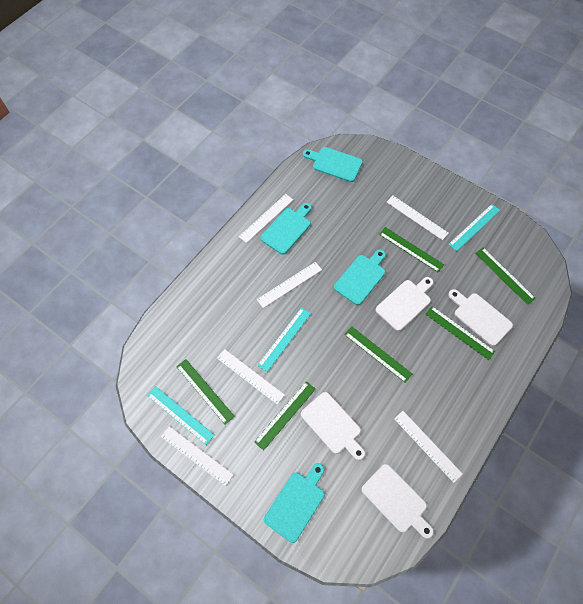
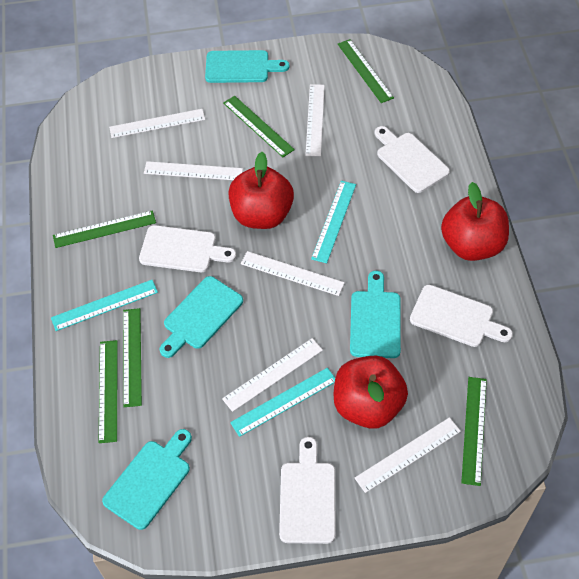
red apple: none = 0 -> [228,152,294,229] [334,356,408,429] [441,182,509,261] = 3

